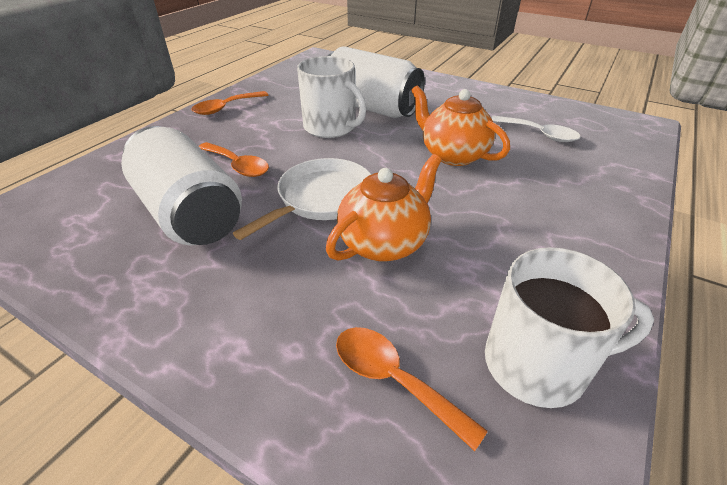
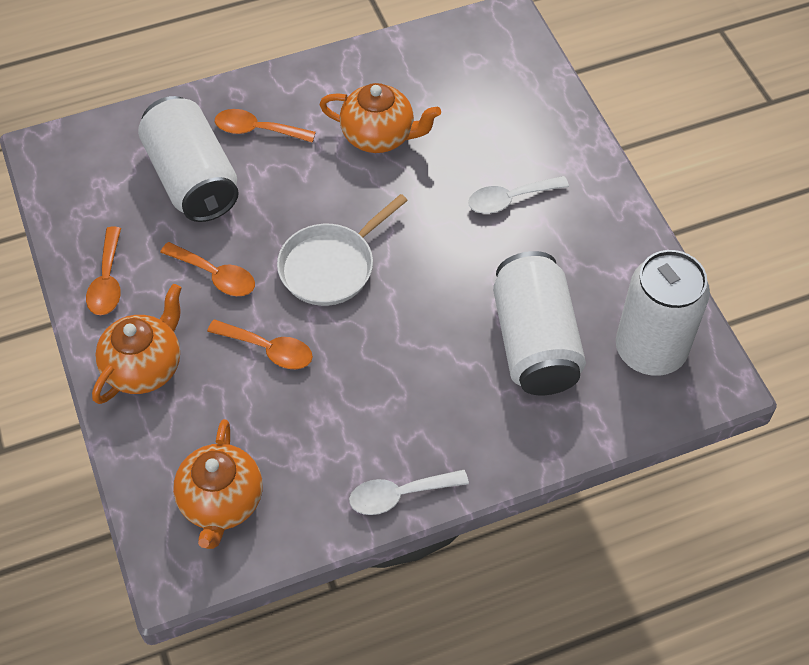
orange spoon: [191,91,268,115] [199,142,269,177] [336,327,488,451] = 3 -> [86,227,121,315] [160,242,255,296] [207,319,313,369] [215,109,316,143] = 4
orange teapot: [326,154,442,262] [411,85,510,166] = 2 -> [92,284,182,404] [173,419,262,549] [319,83,441,153] = 3
white can: [121,126,242,245] [328,46,425,118] = 2 -> [138,96,239,222] [493,251,586,395] [616,250,710,376] = 3
white mug: [297,56,366,138] [485,247,654,408] = 2 -> none = 0
white spoon: [491,116,580,142] = 1 -> [349,470,469,515] [468,176,569,214] = 2

